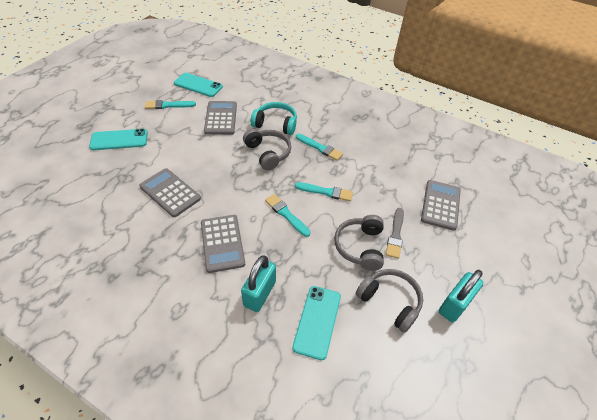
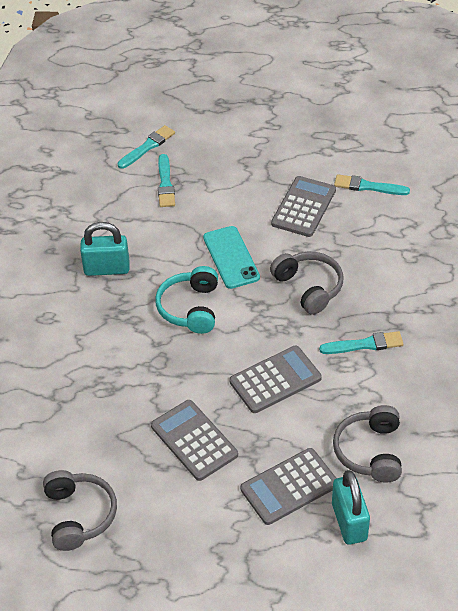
grey brush: [386,208,404,259] = 1 -> none = 0
turquoise phone: [89,129,148,150] [174,73,223,97] [292,286,341,360] = 3 -> [203,226,260,289] = 1

